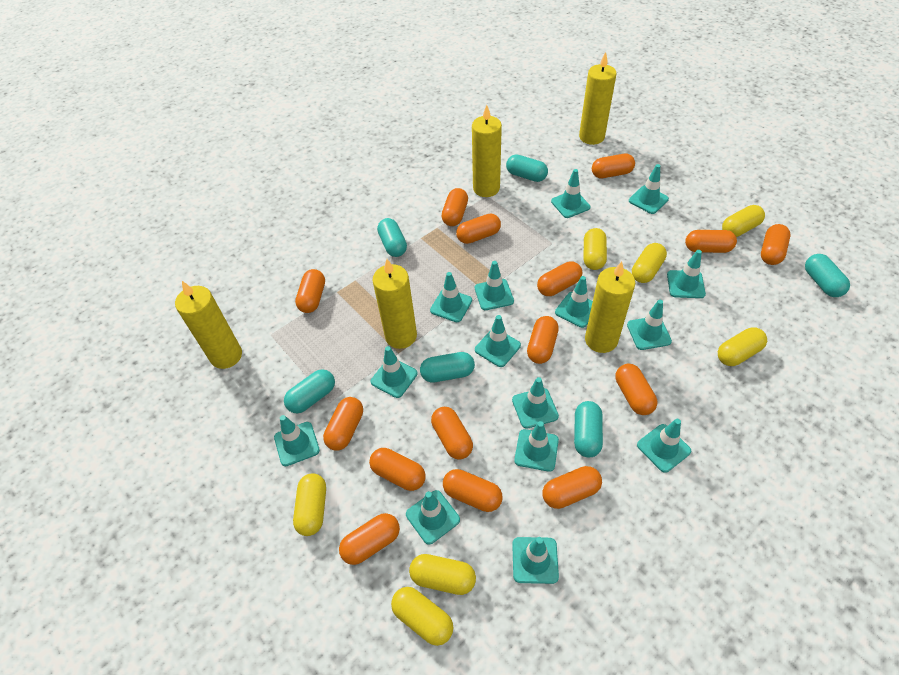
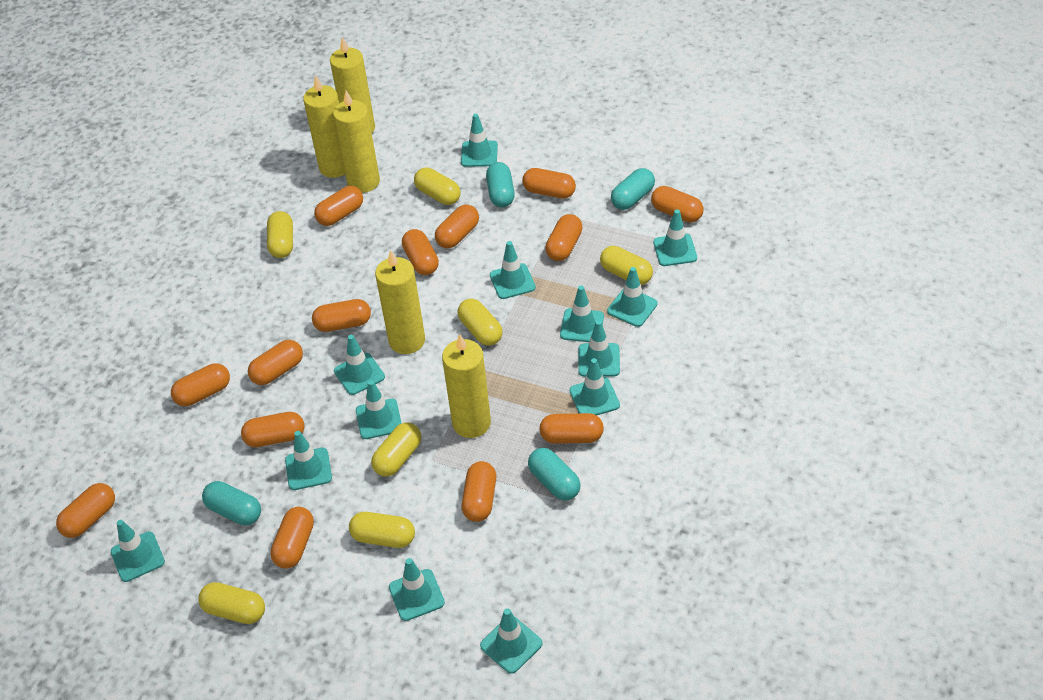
orange capsule: [295,269,325,313] [323,397,363,451] [339,513,400,565] [369,448,426,491] [431,407,473,460] [441,188,468,226] [443,469,503,512] [456,213,501,244] [527,316,559,364] [537,261,582,296] [543,466,602,509] [592,154,635,178] [616,364,657,415] [685,230,737,253] [761,224,790,265] = 15 -> [56,483,115,538] [171,363,230,406] [241,412,304,447] [248,340,303,385] [270,507,314,569] [312,299,371,332] [314,186,363,226] [402,229,439,275] [435,205,479,248] [462,461,496,522] [522,168,576,199] [540,413,604,444] [545,214,583,261] [651,186,703,222] = 14
turquoise capsule: [284,369,335,413] [377,218,407,257] [420,352,475,382] [506,154,548,182] [574,401,603,457] [805,254,850,297] = 6 -> [202,481,261,525] [486,162,515,207] [528,448,581,500] [611,168,655,210] = 4
turquoise traffic cone: [274,415,320,466] [371,346,418,398] [406,490,460,545] [430,272,472,322] [475,261,514,310] [475,315,521,367] [512,377,559,429] [512,537,559,584] [514,421,559,472] [551,169,590,218] [555,276,593,328] [627,300,672,350] [629,164,669,214] [637,419,691,473] [667,250,706,298] = 15 -> [111,520,165,582] [285,431,332,490] [334,335,385,395] [356,380,402,439] [389,558,445,621] [461,114,498,167] [480,608,543,674] [490,241,536,299] [560,285,604,342] [570,358,620,415] [578,320,620,377] [607,267,658,327] [653,209,697,266] = 13

